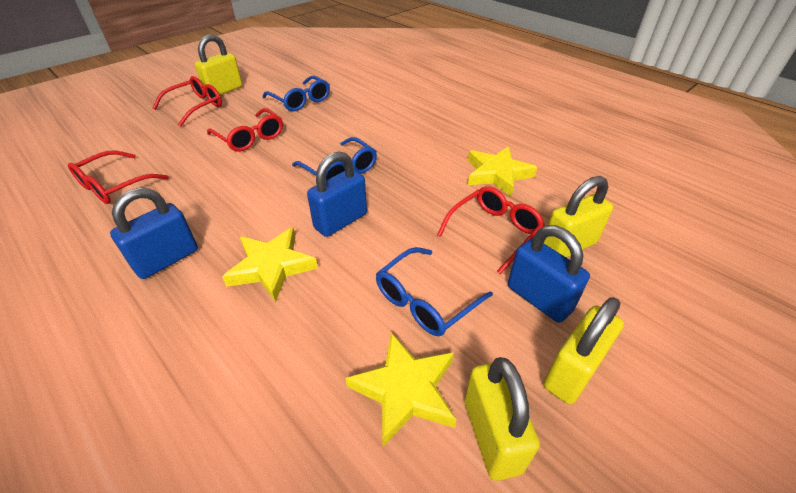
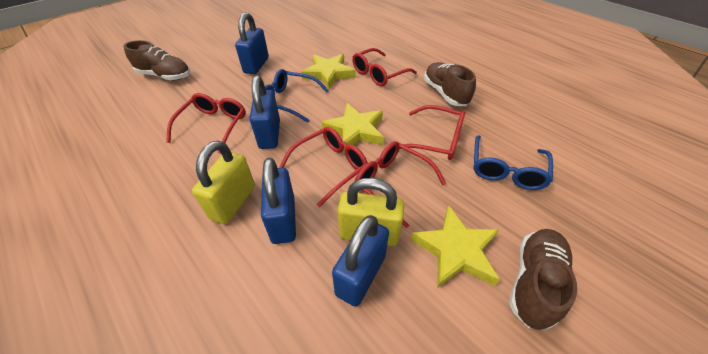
blue glasses: [263,76,330,111] [292,137,377,181] [376,247,493,336] = 3 -> [265,69,329,123] [473,135,553,190] = 2
blue padlock: [110,188,198,279] [307,151,367,237] [508,225,590,323] = 3 -> [235,12,269,74] [249,75,280,149] [261,158,296,244] [332,215,389,307] = 4
brown shoe: none = 0 -> [123,40,190,80] [424,62,476,106] [509,229,577,330] = 3
red glasses: [68,151,169,204] [152,76,222,127] [207,108,283,152] [437,186,545,274] = 4 -> [166,93,246,154] [280,127,368,207] [352,48,417,86] [355,141,446,228] [399,105,465,160] = 5
yellow padlock: [195,34,242,95] [465,357,540,481] [544,176,613,257] [544,297,624,404] = 4 -> [192,141,255,224] [338,178,404,246] = 2

